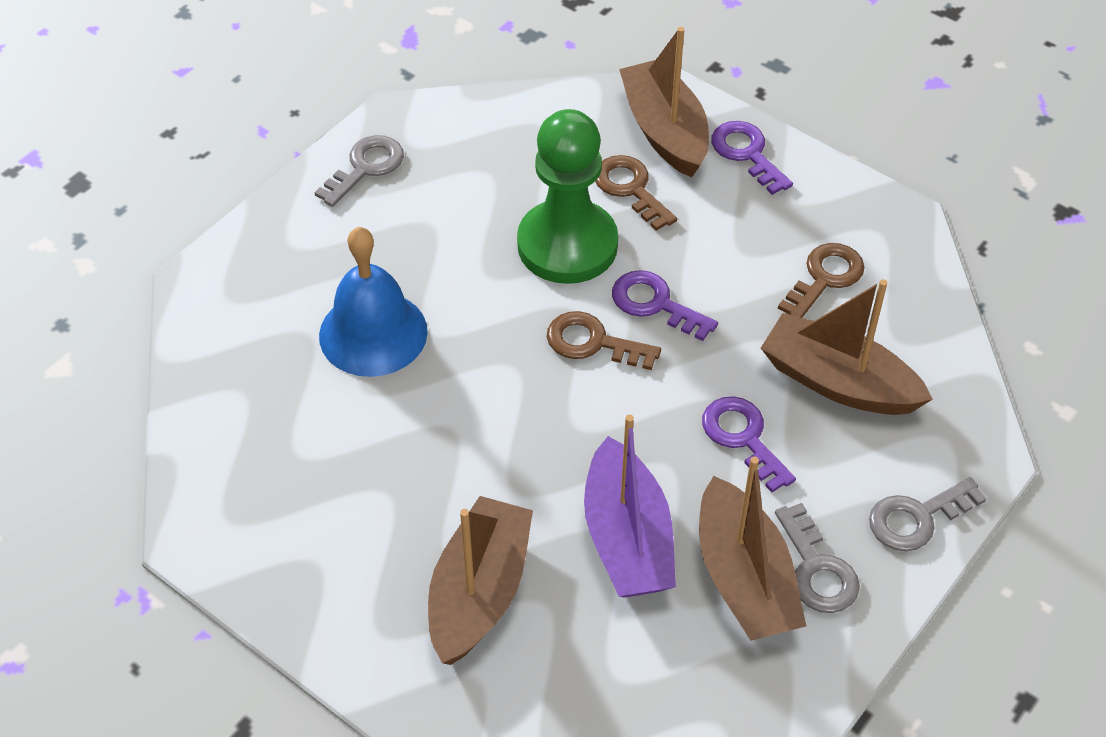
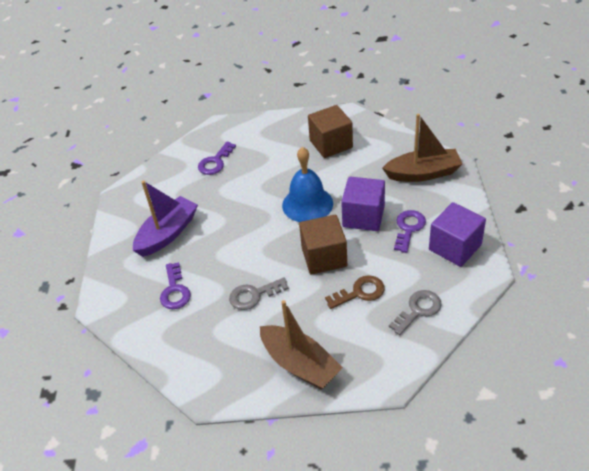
brown boat: [428,496,533,665] [619,27,709,178] [699,457,806,641] [761,279,933,415] = 4 -> [260,300,343,389] [382,114,462,182] = 2
brown cube: none = 0 -> [299,215,347,274] [308,105,353,158] = 2
brown key: [547,311,661,370] [595,155,677,231] [778,243,865,318] = 3 -> [325,275,385,309] = 1
green pawn: [517,109,618,284] = 1 -> none = 0
grey key: [315,135,404,207] [775,503,860,613] [869,477,986,551] = 3 -> [229,277,289,310] [389,290,442,335] = 2
purple cube: none = 0 -> [341,177,385,231] [429,202,486,267] = 2

